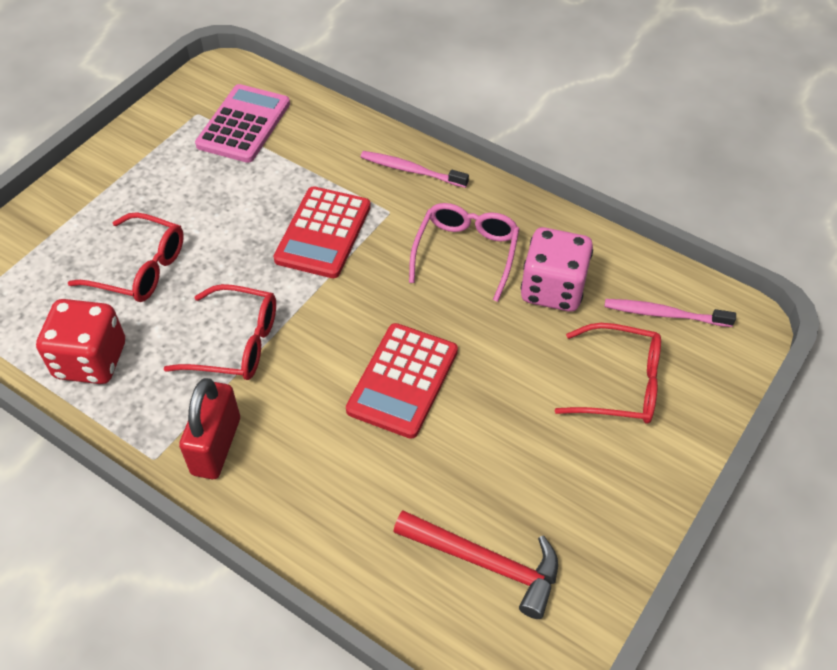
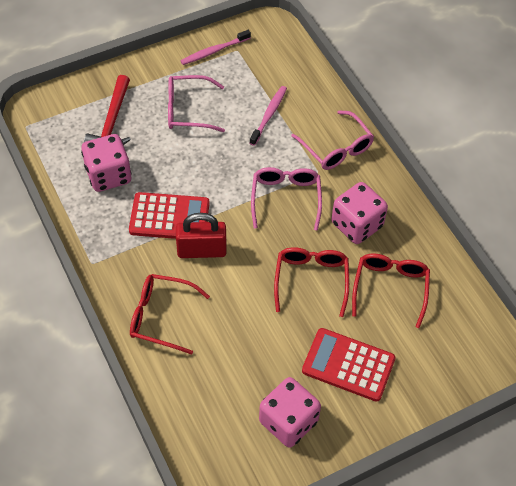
pink calculator: [195,84,290,163] = 1 -> none = 0
pink dice: [521,227,593,312] = 1 -> [81,134,132,192] [259,377,321,448] [331,182,388,244] = 3
pink glasses: [409,203,519,302] = 1 -> [168,75,225,132] [251,167,322,231] [291,110,374,170] = 3
red dice: [36,299,125,384] = 1 -> none = 0

